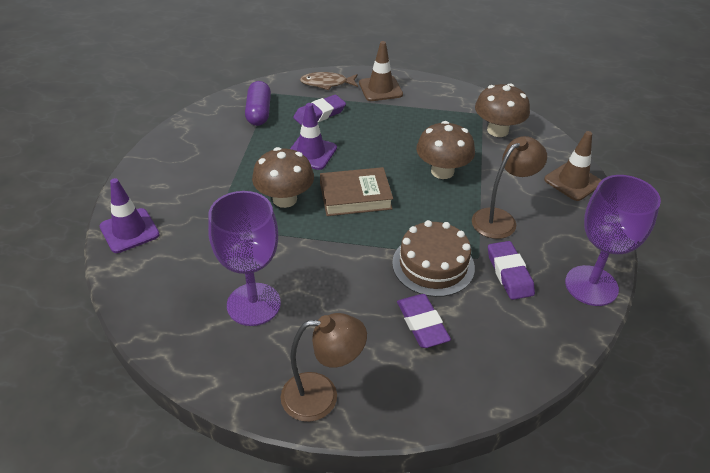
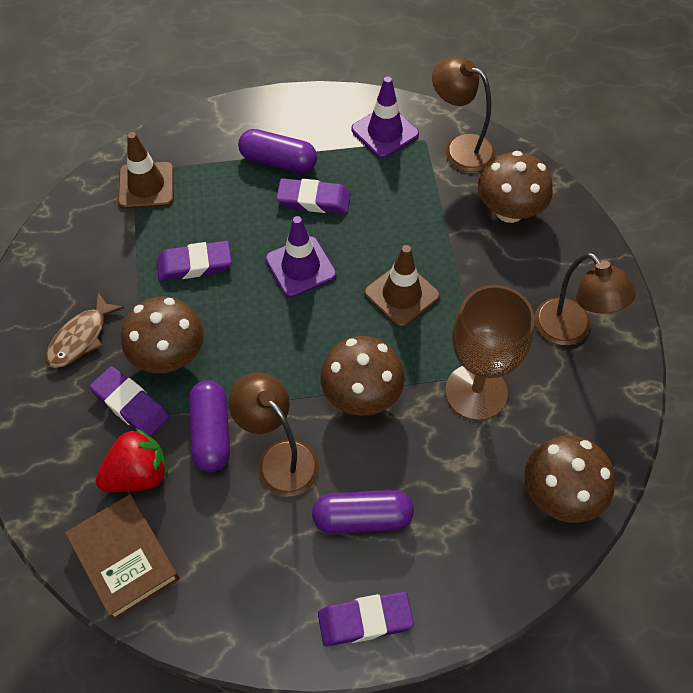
brown cake: [392,220,475,297] = 1 -> none = 0
brown goblet: none = 0 -> [445,285,535,421] = 1
brown lamp: [281,313,367,422] [472,136,547,239] = 2 -> [228,372,319,497] [432,57,496,172] [535,253,636,345] = 3
brown mushroom: [252,147,314,208] [416,121,475,179] [475,83,530,137] = 3 -> [121,296,204,373] [320,336,405,416] [478,151,553,223] [524,435,615,523] = 4
purple capsule: [245,81,271,126] = 1 -> [189,380,230,472] [238,129,317,173] [312,490,414,534] = 3
purple eraser: [293,95,346,126] [397,294,451,348] [488,241,535,300] = 3 -> [89,366,170,436] [157,241,232,281] [276,178,351,214] [318,591,414,646] = 4
purple goblet: [208,191,281,326] [565,175,661,306] = 2 -> none = 0
red strawberry: none = 0 -> [96,428,168,492] = 1

